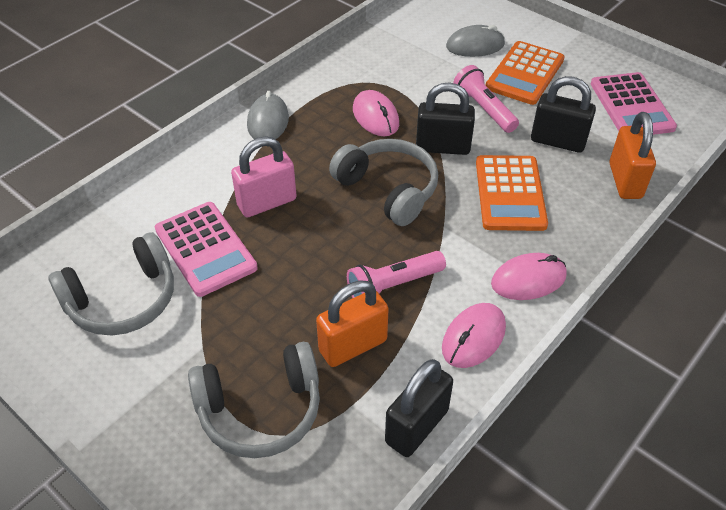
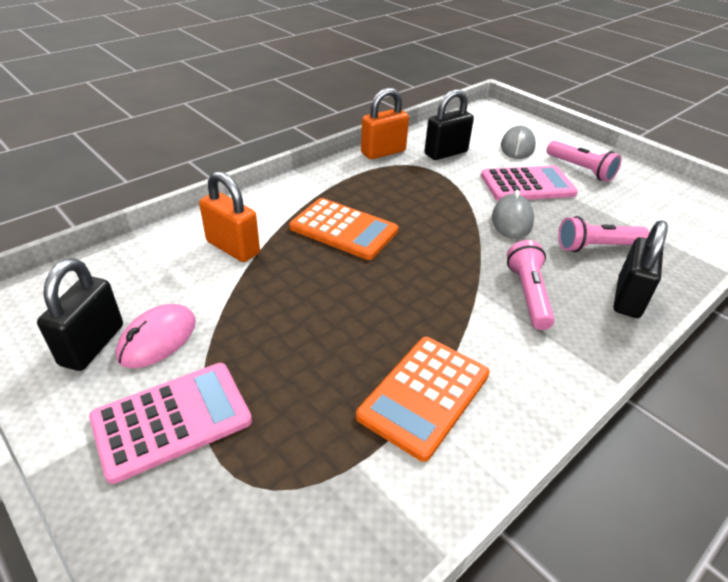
grey headphones: [48,232,174,335] [188,342,320,458] [329,139,438,226] = 3 -> none = 0
pink flashlight: [347,251,446,298] [453,65,519,133] = 2 -> [507,240,555,330] [546,140,621,182] [558,216,650,252] = 3
pink mouse: [353,90,399,136] [442,303,506,368] [491,253,567,300] = 3 -> [116,304,196,368] = 1
pink padlock: [231,136,297,217] = 1 -> none = 0

